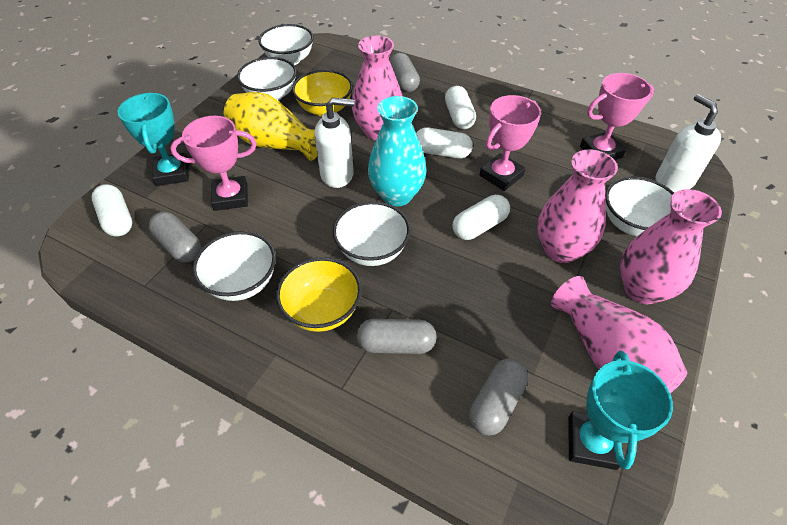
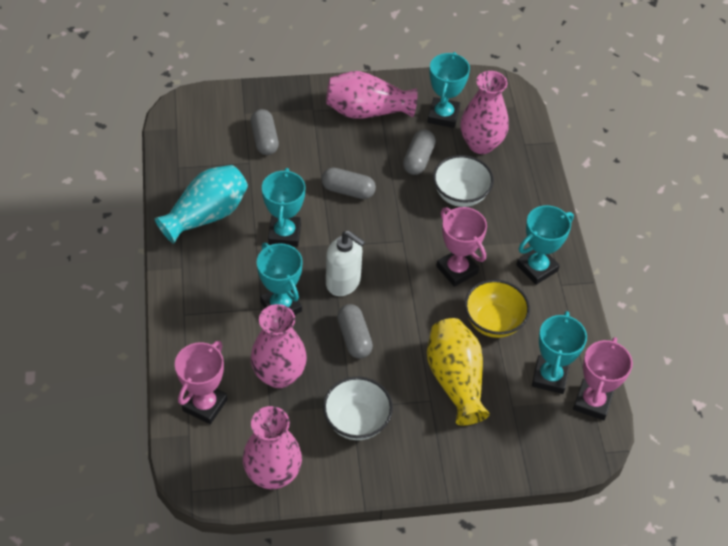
turquoise trophy: [118,93,189,186] [568,351,673,470] = 2 -> [257,243,303,315] [262,168,305,247] [428,52,470,128] [516,205,574,285] [532,311,587,394] = 5
white bowl: [192,231,276,301] [237,57,297,101] [258,24,314,65] [333,201,411,266] [605,177,674,236] = 5 -> [323,377,393,440] [433,155,494,207] = 2
white capsule: [92,184,132,237] [416,128,473,158] [445,86,476,129] [452,195,510,240] = 4 -> none = 0
white soap dispenser: [314,98,354,188] [656,94,721,192] = 2 -> [326,231,365,296] = 1
yellow bowl: [276,257,362,332] [292,70,353,117] = 2 -> [464,280,530,338] = 1

